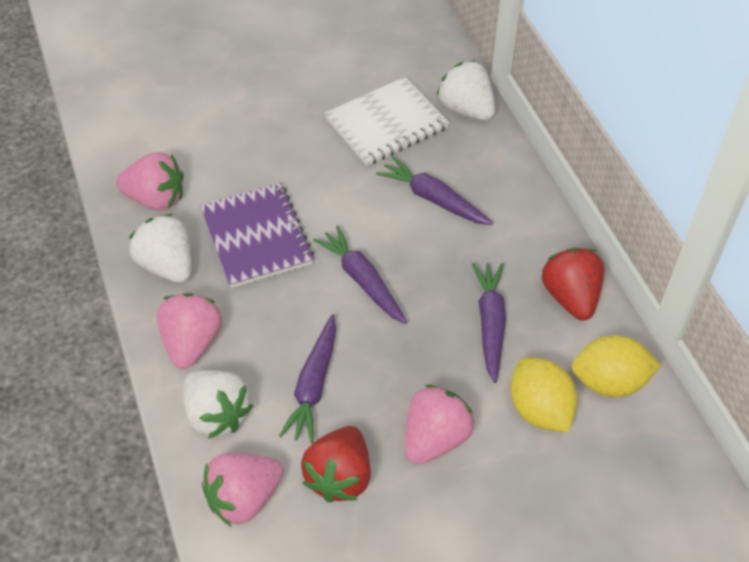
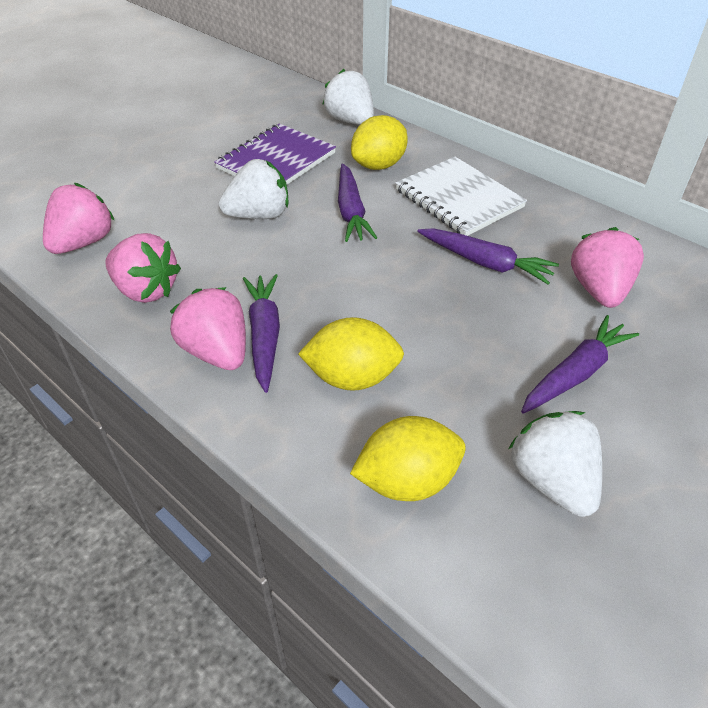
red strawberry: [301,426,371,502] [542,248,604,321] = 2 -> none = 0
yellow lemon: [510,357,578,432] [571,335,661,397] = 2 -> [298,317,404,391] [350,416,466,501] [351,115,408,170] = 3

